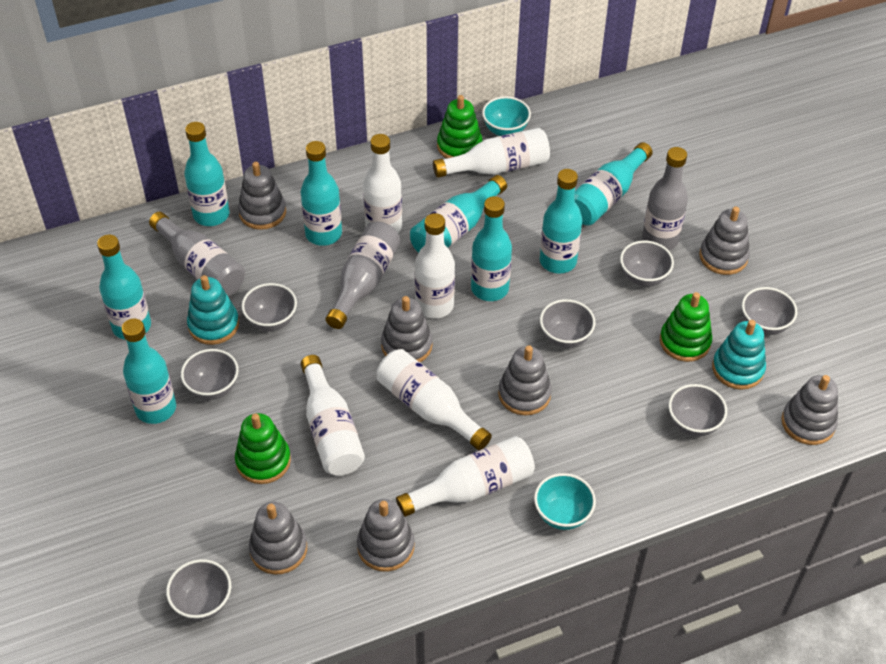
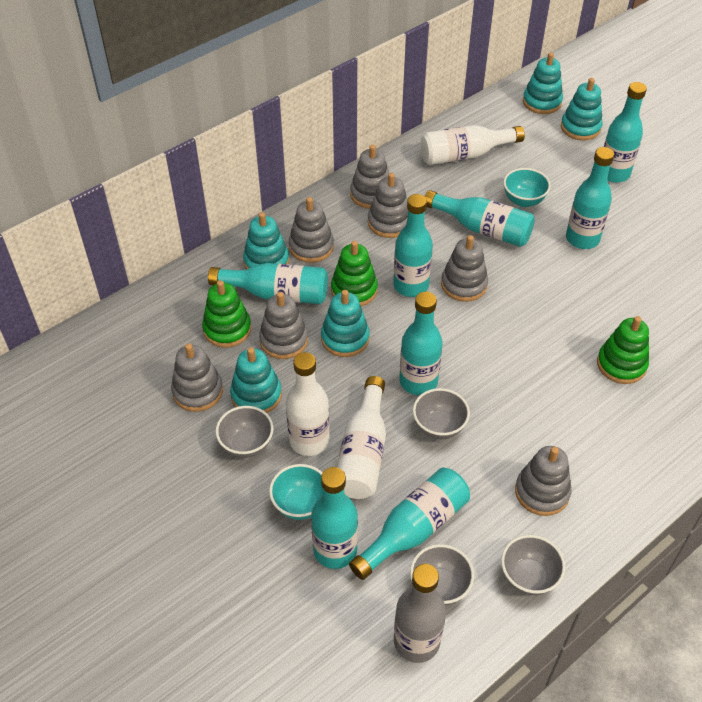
grey bottle: [149,212,245,296] [326,222,401,329] [642,147,688,250] = 3 -> [394,564,446,663] = 1
grey bowl: [166,559,231,620] [181,349,239,400] [242,283,297,331] [540,299,596,348] [620,240,674,287] [669,384,727,437] [742,287,797,335] = 7 -> [216,406,274,458] [410,544,474,605] [413,388,470,439] [501,535,565,595] = 4
turquoise stacking toy: [187,275,239,345] [712,320,766,390] = 2 -> [230,347,282,413] [243,212,289,269] [321,290,370,357] [523,52,563,114] [561,78,603,140] = 5
white bottle: [301,355,365,476] [363,134,402,233] [377,349,492,450] [396,436,535,517] [415,213,455,318] [433,128,550,178] = 6 -> [286,352,330,456] [337,376,386,499] [420,125,525,165] = 3

